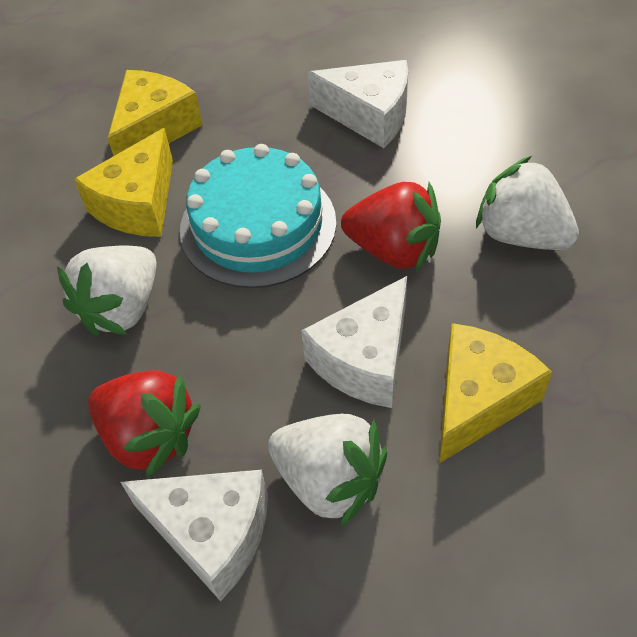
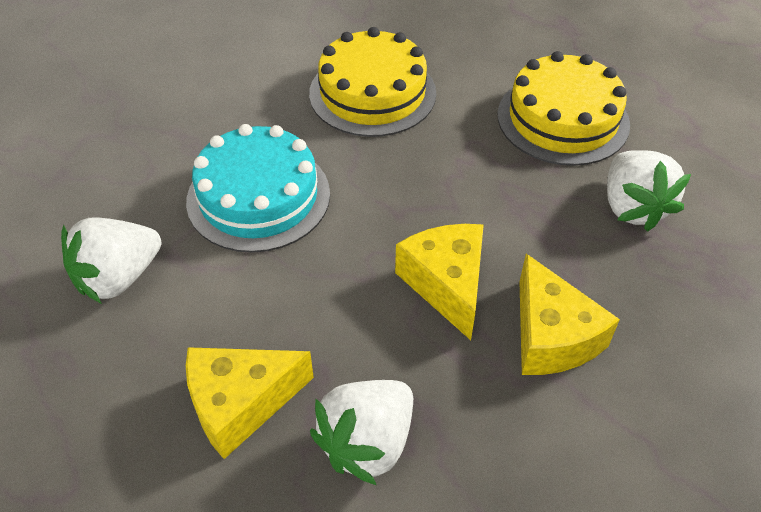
red strawberry: [88,370,201,478] [341,182,441,271] = 2 -> none = 0
white cheese: [121,470,268,601] [301,276,407,408] [308,60,408,148] = 3 -> none = 0
yellow cake: none = 0 -> [309,27,436,137] [498,51,630,166] = 2

